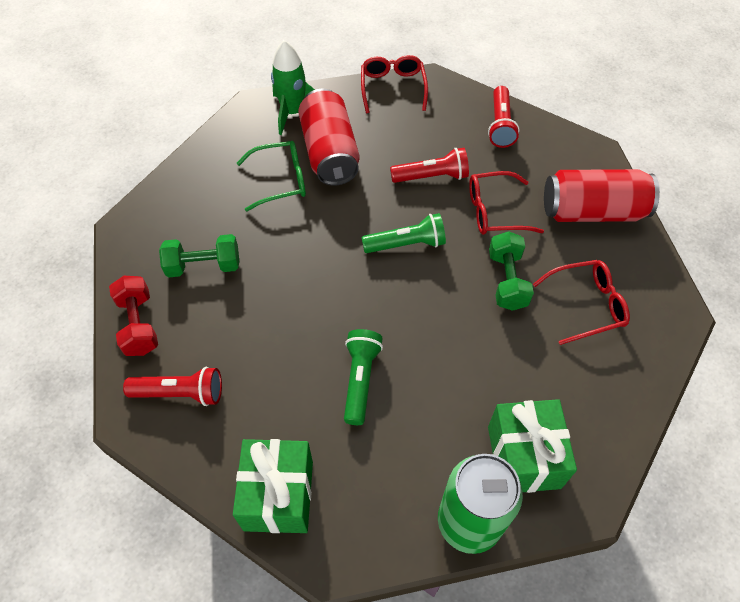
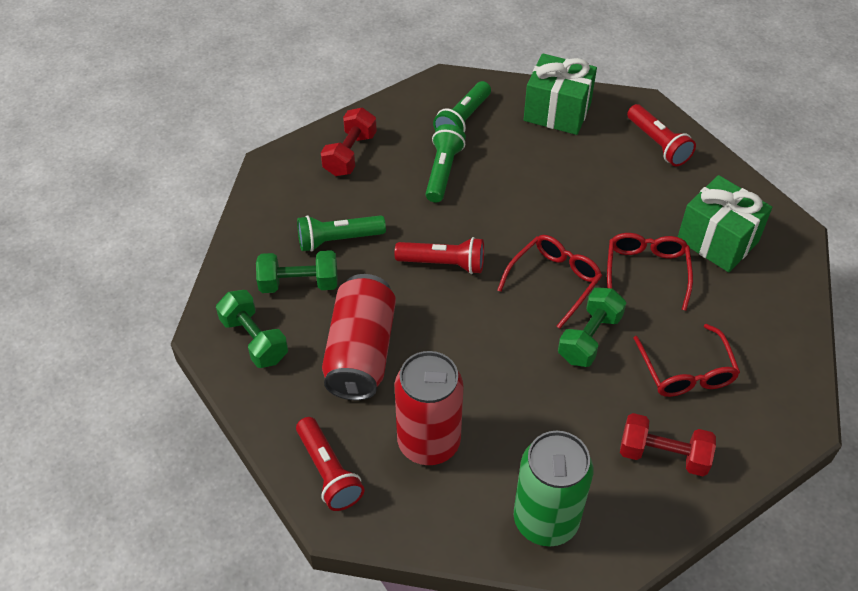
green dumbbell: [159,234,239,277] [489,231,534,311] = 2 -> [216,290,288,368] [256,250,338,293] [558,287,626,367] = 3
green flashlight: [344,329,383,425] [361,213,446,253] = 2 -> [297,215,386,252] [426,124,466,202] [433,81,491,133] = 3
green glasses: [237,141,306,212] = 1 -> none = 0
green rocket: [271,40,315,135] = 1 -> none = 0
red dumbbell: [109,276,158,356] = 1 -> [321,108,377,176] [620,413,716,476] = 2

